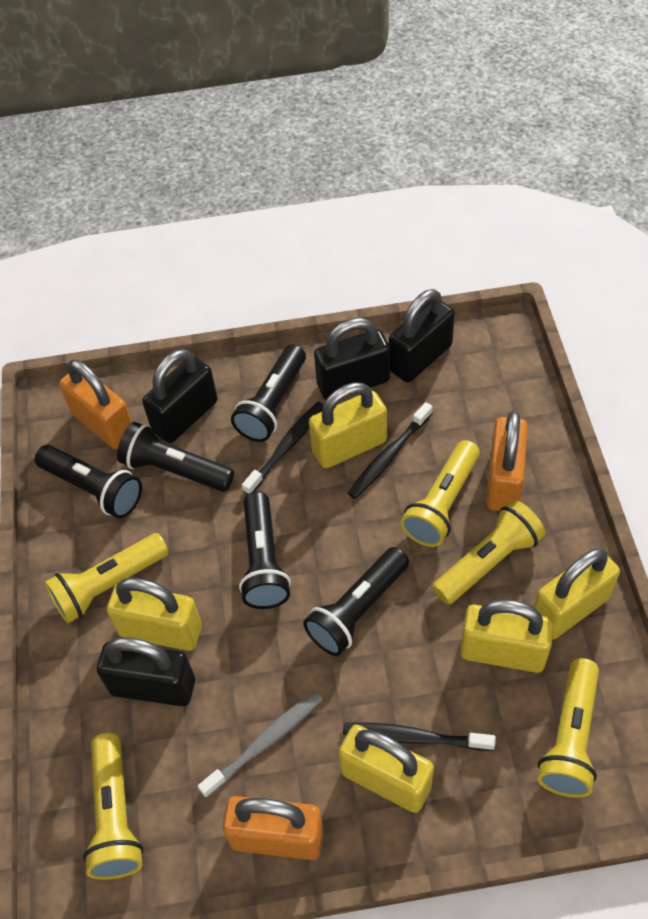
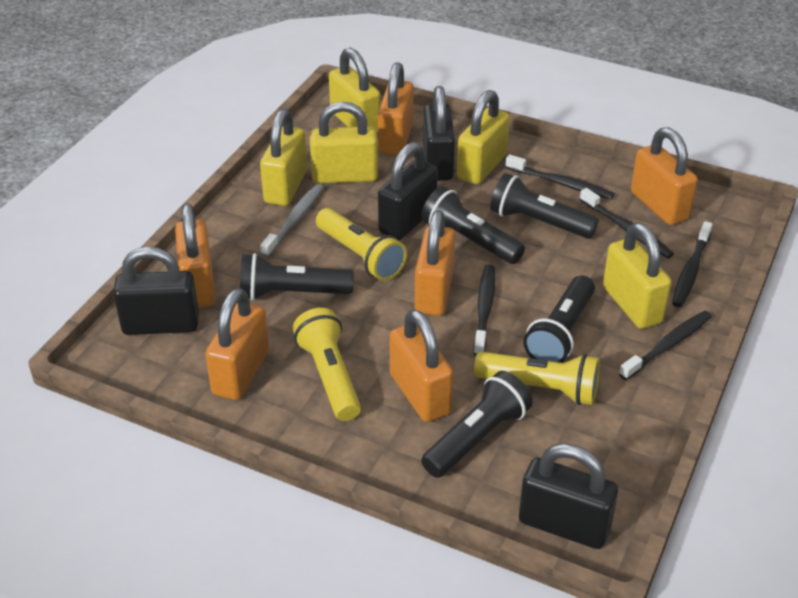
black toothbrush: [242,402,323,495] [343,722,496,751] [348,402,433,499] = 3 -> [474,264,495,356] [505,154,614,200] [580,188,674,258] [619,311,712,380] [672,221,713,307] = 5
orange padlock: [59,360,132,449] [223,796,324,860] [486,411,528,511] = 3 -> [175,203,215,308] [205,288,269,400] [378,62,414,156] [389,309,454,422] [415,210,455,316] [631,127,698,225] = 6
yellow flashlight: [44,533,169,623] [83,733,144,880] [401,440,480,547] [432,500,545,605] [538,658,599,798] = 5 -> [293,308,361,421] [316,208,407,281] [474,352,600,405] = 3

